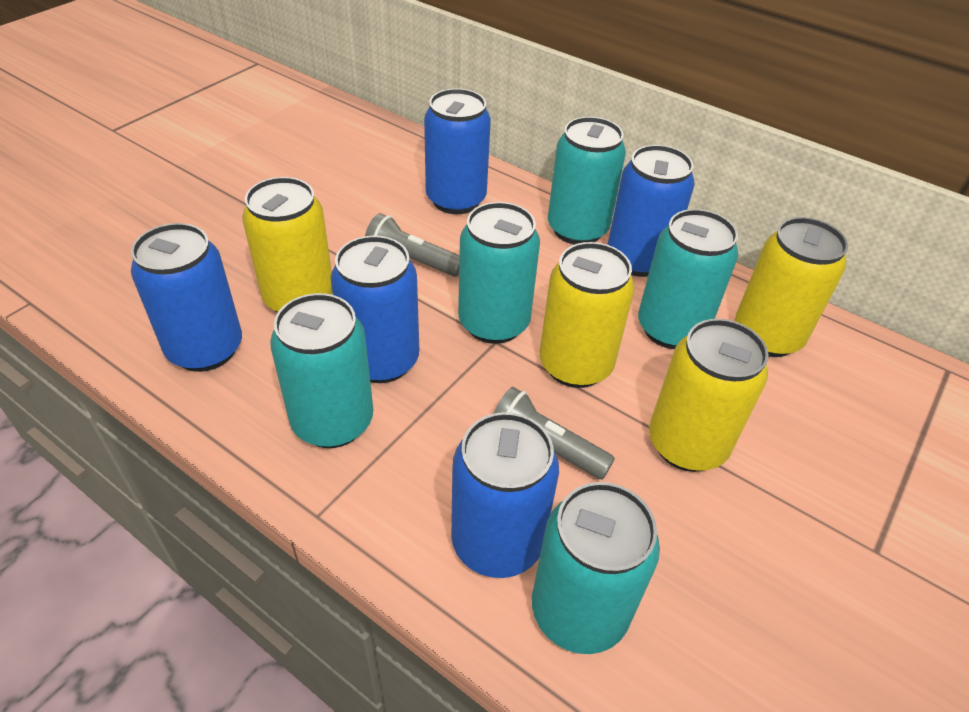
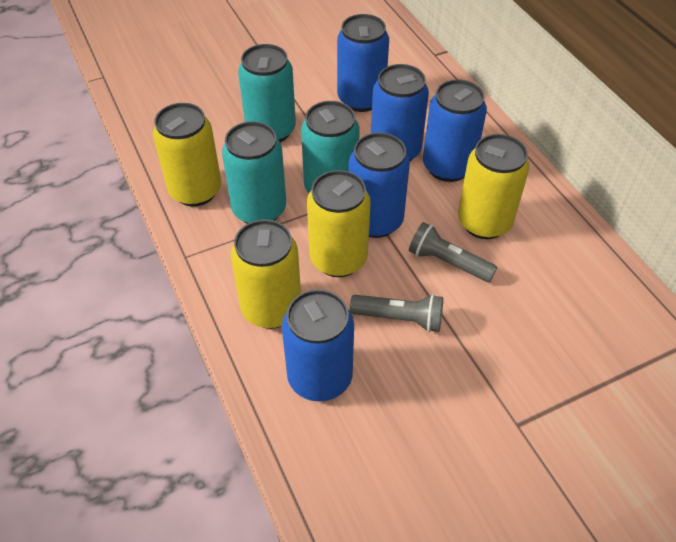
turquoise can: [270,293,373,448] [458,202,540,344] [532,482,660,654] [548,117,626,245] [638,209,738,349] = 5 -> [222,121,286,224] [238,44,296,142] [301,101,360,193] = 3

